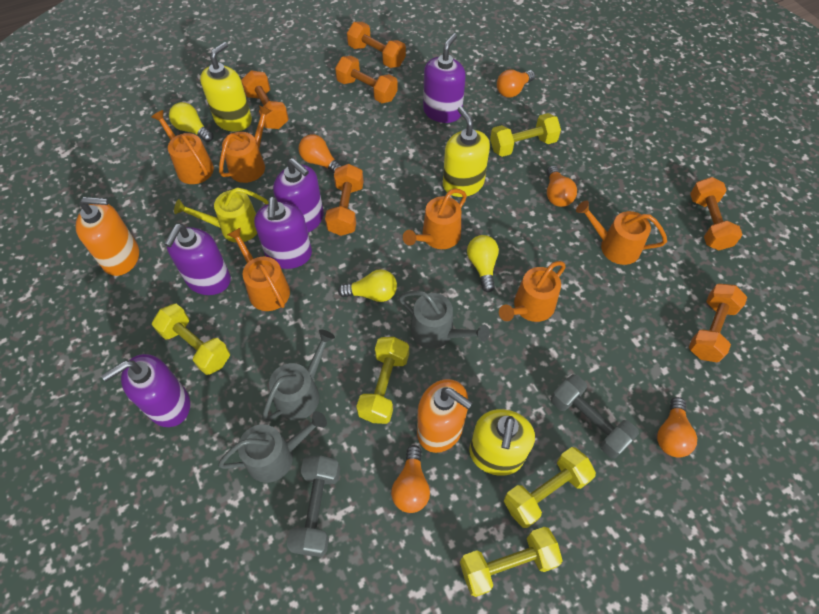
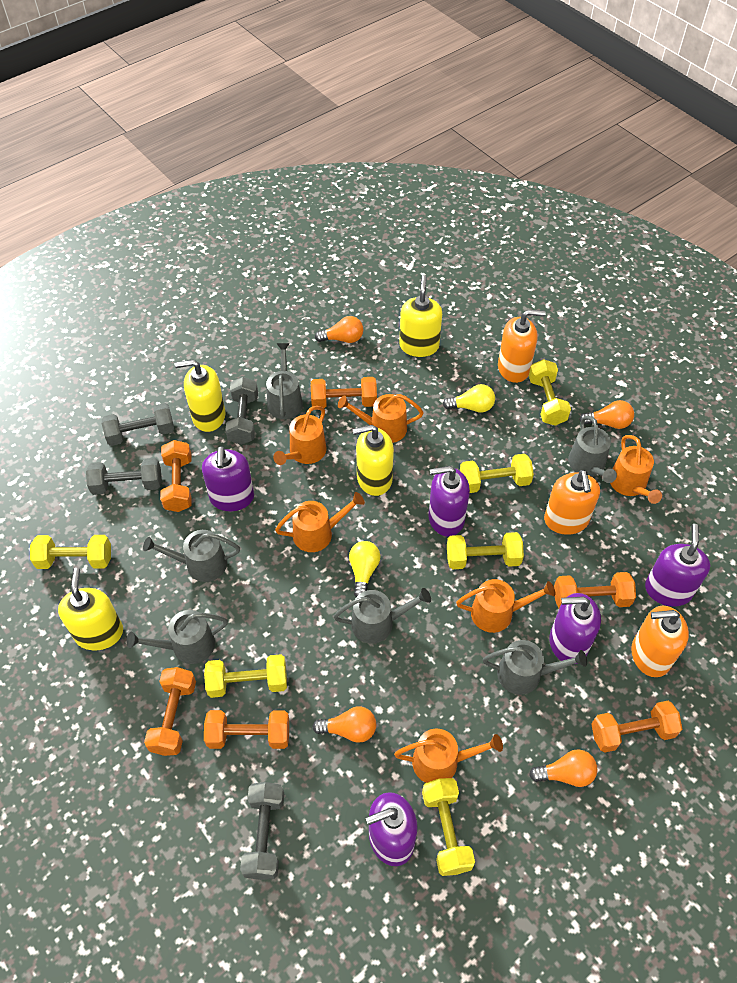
grey dumbbell: [287,455,340,556] [551,374,639,458] = 2 -> [86,458,162,495] [102,403,174,446] [225,377,258,445] [240,782,284,880] = 4
grey watering can: [218,411,327,483] [262,329,335,422] [399,291,490,349] = 3 -> [126,610,228,664] [143,530,240,582] [266,343,303,419] [333,588,431,644] [483,640,587,695] [568,416,617,483] = 6
orange light bulb: [299,134,342,173] [391,445,430,513] [497,70,535,98] [547,166,577,207] [657,397,697,458] = 5 -> [312,707,376,743] [315,316,364,343] [529,749,598,787] [579,400,634,429] = 4
orange soap dispenser: [76,197,139,276] [417,379,473,453] = 2 -> [498,310,546,383] [544,470,600,535] [631,606,689,677] = 3
yellow dumbbell: [152,303,230,375] [356,337,409,424] [460,527,563,597] [490,113,561,157] [504,447,596,528] = 5 -> [30,535,111,569] [204,654,287,698] [422,778,475,876] [447,532,524,569] [460,454,534,493] [529,359,571,426] = 6
yellow light bulb: [169,102,213,142] [338,269,397,302] [467,235,499,292] = 3 -> [349,541,381,597] [443,384,495,413] = 2
yellow soap dispenser: [200,42,252,132] [443,106,490,197] [469,409,535,476] = 3 -> [58,568,123,650] [174,360,225,432] [352,425,394,496] [399,275,442,357] = 4
yellow watering can: [174,188,268,243] = 1 -> none = 0

